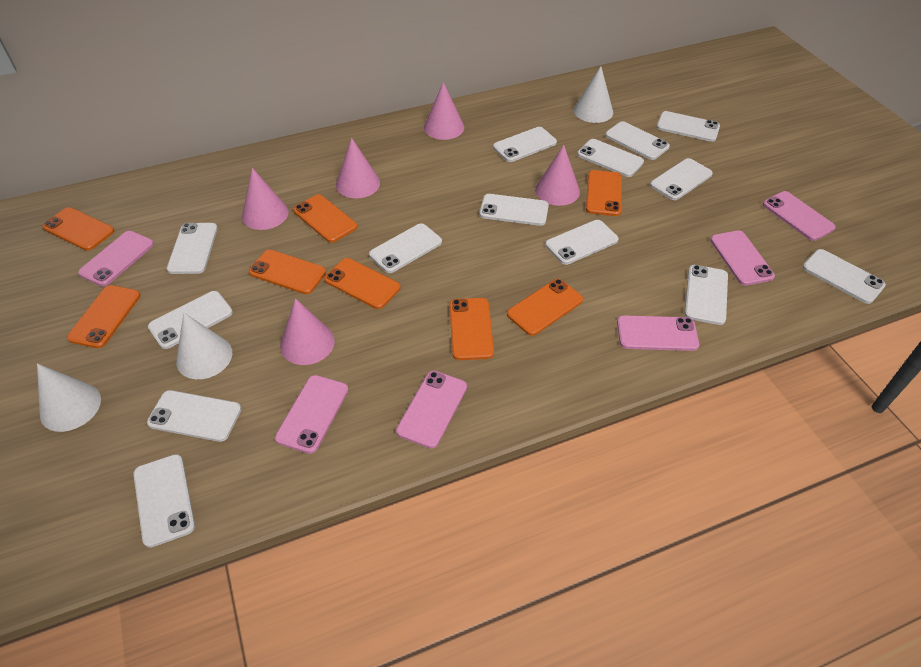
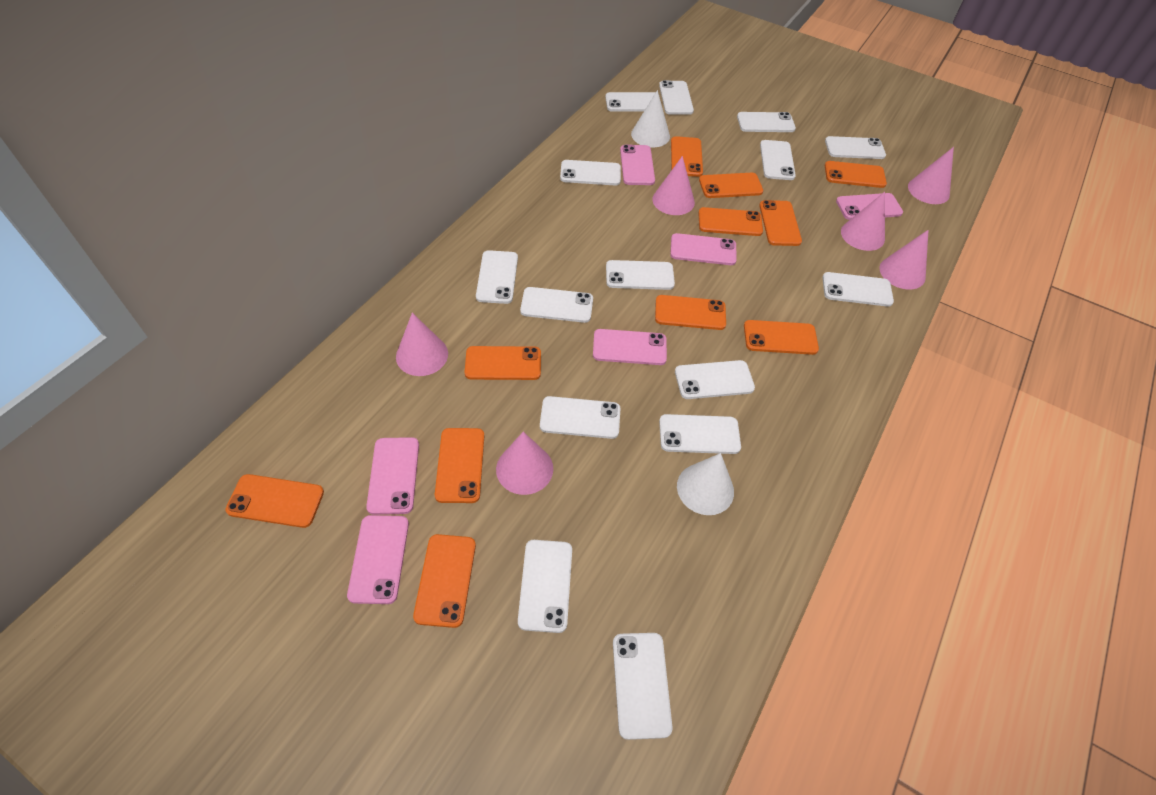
orange phone: [42,207,114,251] [67,285,141,348] [249,250,326,294] [293,194,357,243] [324,258,401,309] [449,298,494,360] [507,279,583,336] [586,170,622,216] = 8 -> [225,474,324,528] [413,534,476,628] [435,428,484,503] [465,346,541,380] [655,295,726,330] [671,136,703,177] [699,173,763,198] [699,207,763,236] [744,320,819,355] [759,200,802,246] [825,161,887,188] = 11
pink cone: [242,168,288,230] [280,298,335,365] [336,138,380,198] [424,82,464,140] [535,145,580,206] = 5 -> [396,313,448,376] [496,432,553,495] [652,156,695,215] [841,192,885,251] [879,230,929,289] [908,147,954,204] = 6
white cone: [37,363,101,432] [176,313,232,379] [574,66,613,123] = 3 -> [631,90,670,147] [677,453,734,515] = 2
white phone: [133,454,195,548] [147,390,241,442] [148,291,233,349] [167,223,218,274] [369,223,442,273] [480,194,549,226] [493,127,557,162] [545,220,619,265] [577,139,644,177] [605,121,670,160] [650,158,713,200] [657,111,720,142] [685,265,728,325] [803,249,886,304] = 14 -> [476,250,518,304] [518,540,572,633] [520,287,593,323] [540,396,621,439] [560,160,621,186] [605,92,656,112] [606,260,675,290] [613,633,673,740] [659,80,694,115] [659,414,741,454] [675,360,755,399] [737,112,796,132] [760,140,796,180] [822,272,894,307] [825,136,886,159] = 15

